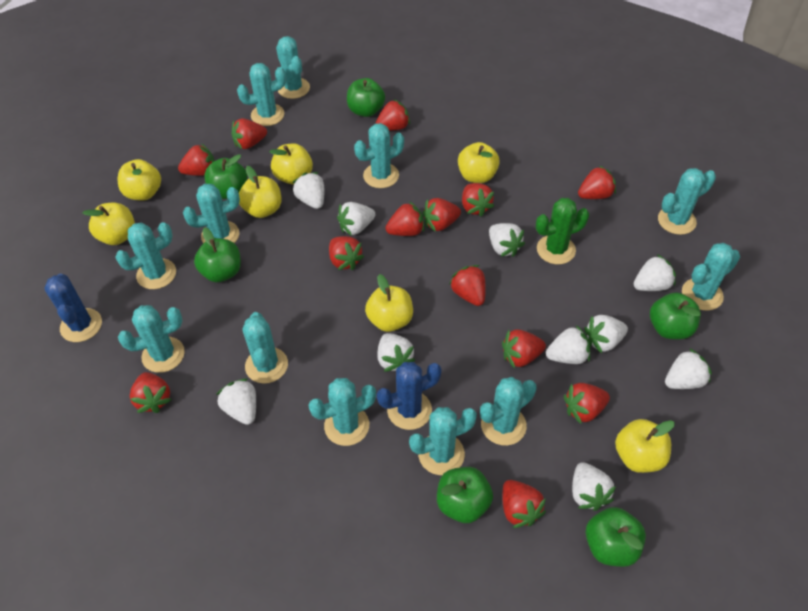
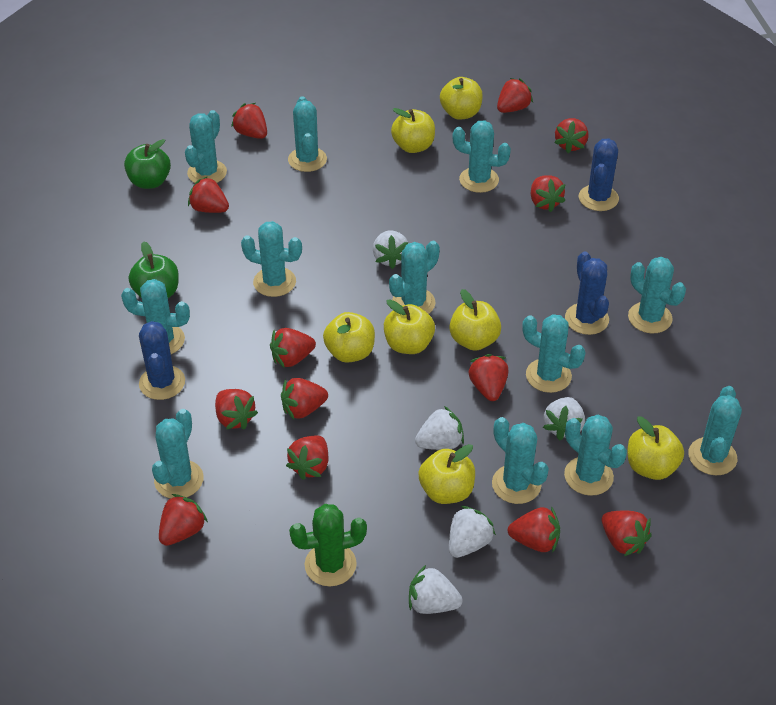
blue cactus: [44,274,102,342] [377,362,442,430] = 2 -> [139,321,185,400] [565,252,609,335] [579,138,619,211] = 3
green apple: [194,228,241,282] [204,154,247,199] [347,78,385,117] [437,467,493,523] [586,507,646,567] [650,293,701,340] = 6 -> [124,139,171,189] [129,241,179,298] = 2
white strawberry: [216,378,256,425] [292,172,324,209] [337,202,376,236] [377,333,415,371] [489,223,525,257] [546,325,590,364] [572,462,616,511] [584,315,628,353] [634,254,676,291] [665,348,712,389] = 10 -> [373,230,408,269] [409,565,463,614] [415,406,464,450] [449,506,496,558] [543,397,585,441] = 5

